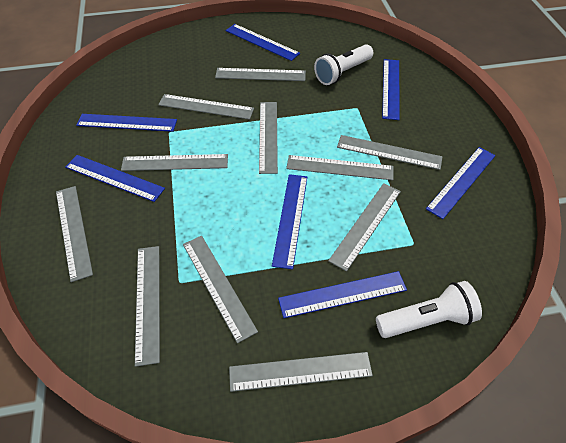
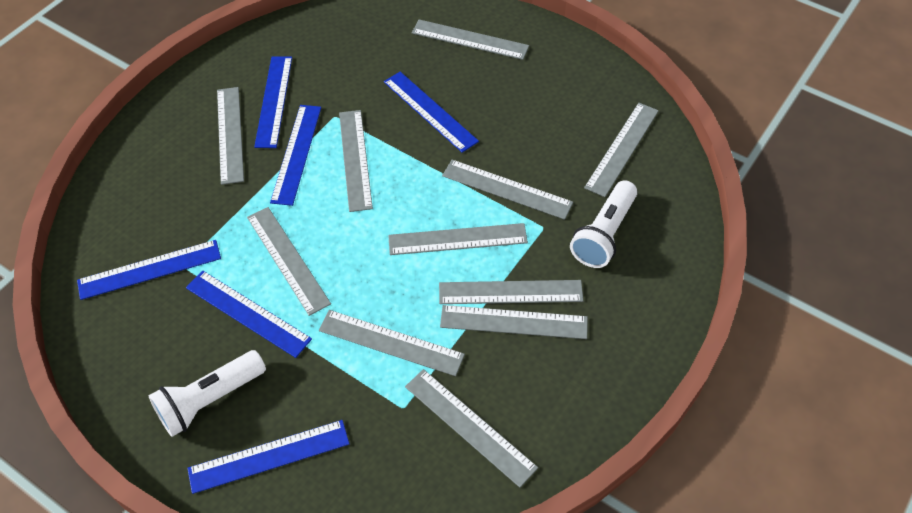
blue ruler: [65,155,165,202] [76,114,177,132] [226,24,300,61] [272,174,307,269] [278,271,407,318] [382,59,400,120] [426,147,495,219] = 7 -> [77,240,221,300] [186,270,312,358] [187,420,349,494] [254,56,292,148] [270,105,321,206] [384,72,479,153] = 6

